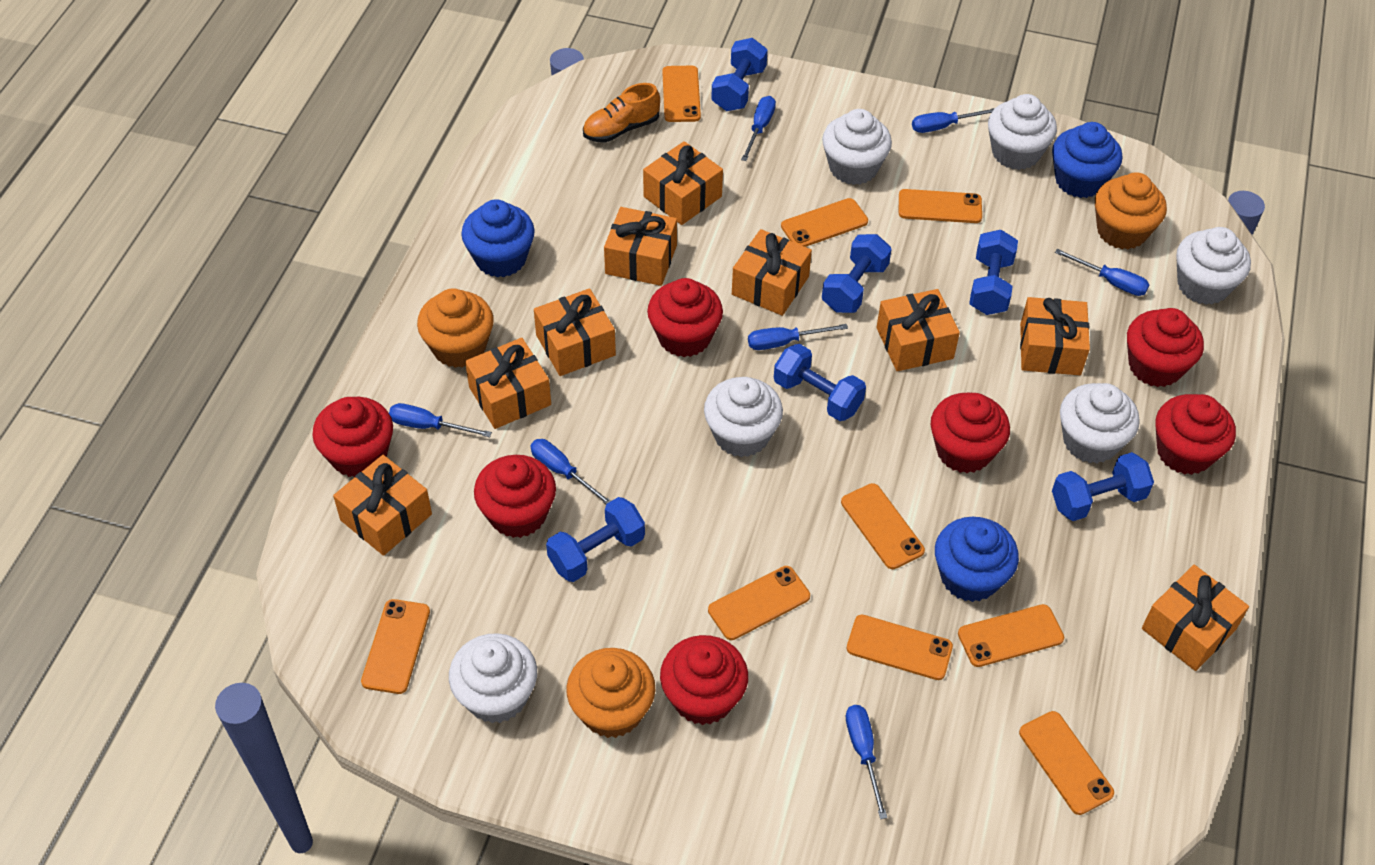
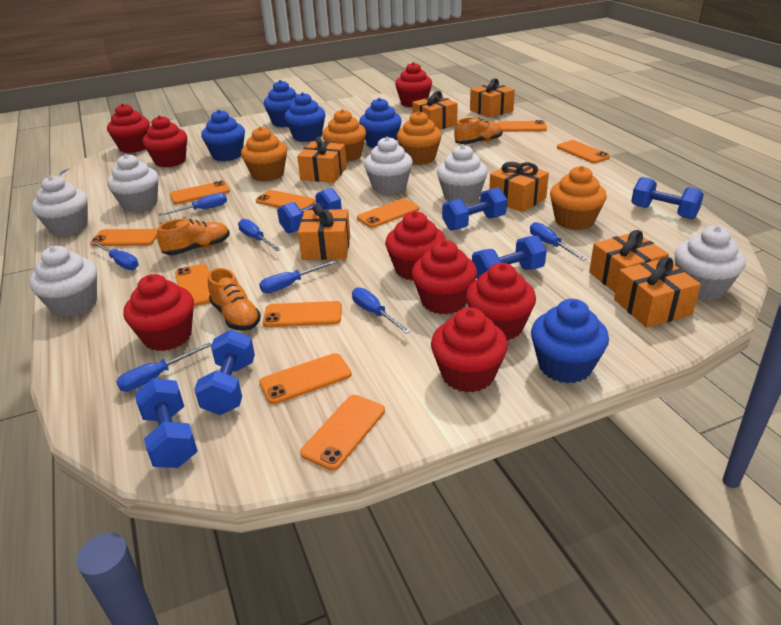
blue cupcake: [461,199,535,277] [935,517,1019,602] [1052,122,1122,198] = 3 -> [201,110,245,161] [264,80,298,127] [285,92,326,142] [359,98,402,148] [531,299,609,384] = 5
orange cupcake: [417,288,494,368] [566,648,655,738] [1095,172,1167,250] = 3 -> [241,127,287,181] [322,109,366,162] [397,111,442,165] [550,166,607,230] = 4
orange gift: [333,455,432,556] [465,338,551,429] [534,288,616,376] [604,207,677,286] [643,141,723,225] [732,229,812,316] [876,289,960,371] [1020,297,1090,375] [1142,565,1249,671] = 9 -> [297,136,347,183] [298,204,350,260] [412,91,458,130] [470,78,515,118] [489,162,549,212] [589,230,669,292] [614,257,701,328] = 7
orange phone: [361,599,430,694] [662,66,701,122] [708,566,810,640] [781,198,868,247] [841,483,925,569] [847,614,953,680] [899,189,982,223] [958,604,1064,667] [1019,711,1114,815] = 9 -> [90,229,158,246] [170,181,230,204] [175,264,211,306] [256,190,316,209] [259,353,352,404] [263,301,342,327] [300,395,385,471] [357,199,419,228] [497,120,547,132] [557,140,610,163] = 10
orange shoe: [583,83,660,143] = 1 -> [157,219,230,255] [208,268,261,331] [454,117,502,144] = 3
red cupcake: [312,397,393,477] [474,455,556,538] [647,278,723,357] [660,635,748,725] [931,393,1010,473] [1127,308,1204,387] [1155,394,1236,475] = 7 -> [107,103,150,153] [123,274,194,351] [143,115,187,168] [385,211,446,281] [395,62,432,107] [412,240,477,315] [431,307,508,393] [466,263,536,341] = 8

